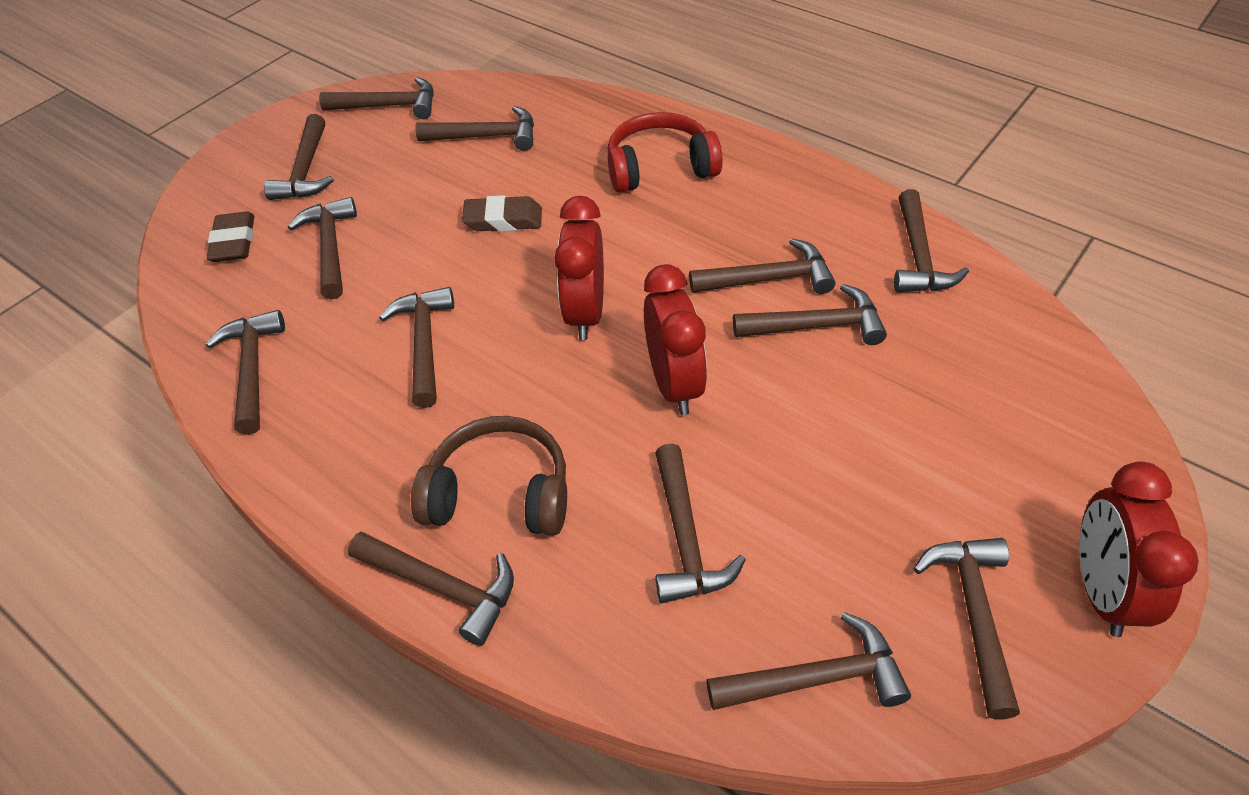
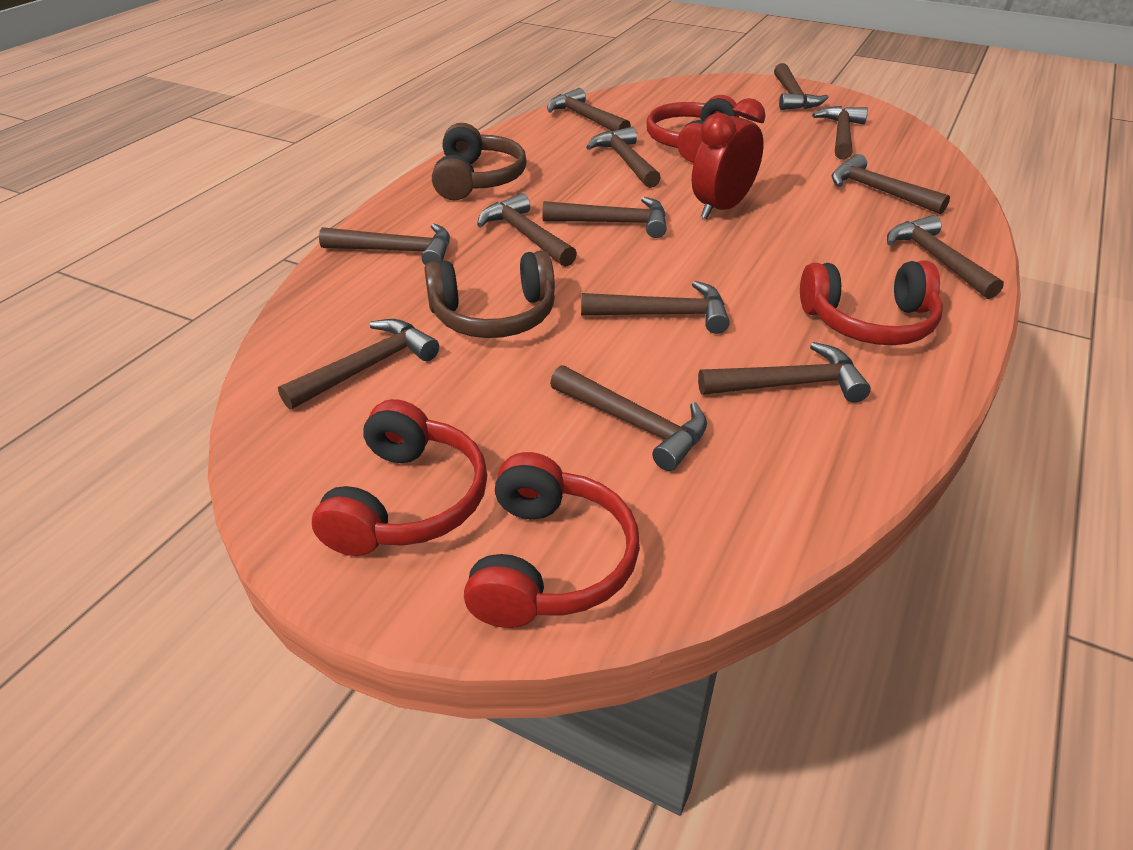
brown eraser: [207,211,254,262] [462,195,542,232] = 2 -> none = 0
brown headphones: [411,416,567,536] = 1 -> [424,250,555,338] [432,123,527,200] = 2
red clock: [554,196,604,340] [644,264,707,415] [1080,461,1199,637] = 3 -> [692,98,766,219] = 1
red headphones: [608,112,723,192] = 1 -> [312,399,487,556] [464,452,640,628] [646,95,739,163] [800,261,943,345] = 4

